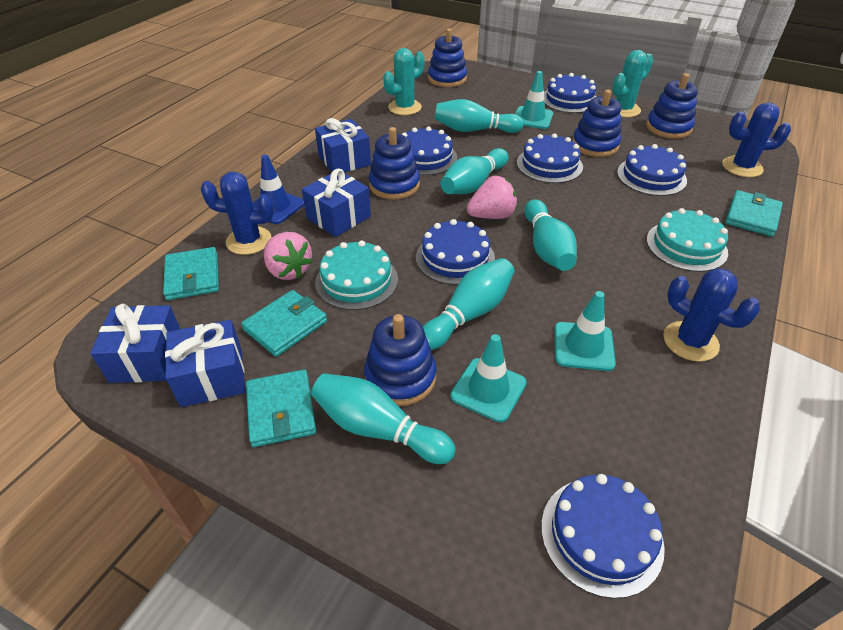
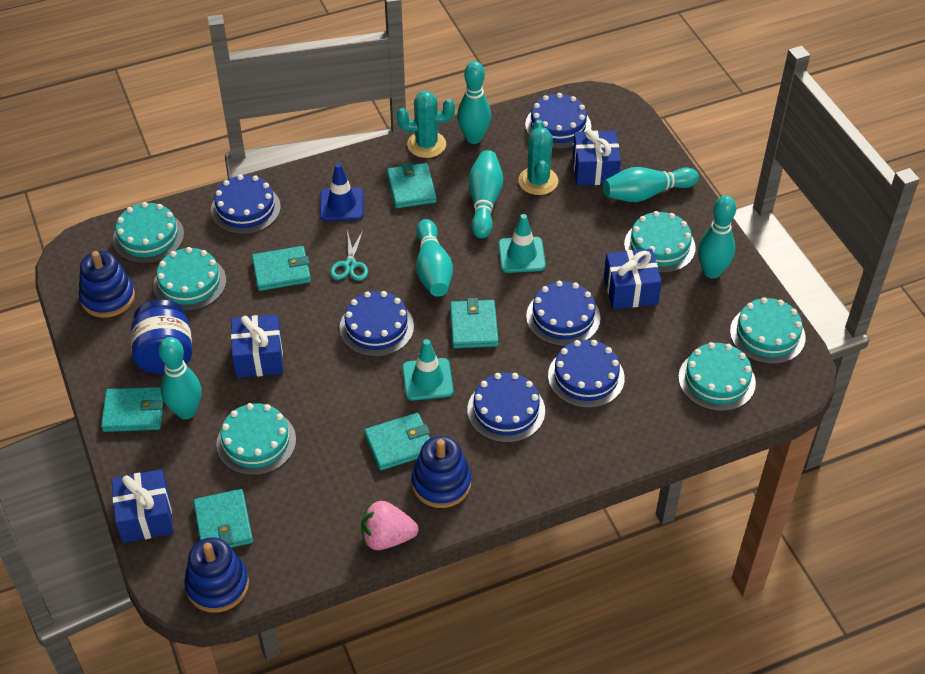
blue cactus: [201,172,274,255] [663,268,760,362] [722,103,791,177] = 3 -> none = 0
blue jar: none = 0 -> [131,299,192,374] = 1
blue stacking toy: [364,314,436,406] [369,127,420,199] [428,28,467,87] [573,90,621,157] [646,73,698,139] = 5 -> [79,251,135,318] [184,537,249,613] [411,436,471,508] = 3
pink strawberry: [264,232,313,280] [467,176,517,219] = 2 -> [361,501,419,550] = 1
turquoise bowling pin: [311,373,456,464] [423,258,515,350] [435,99,524,133] [441,148,508,194] [524,199,577,271] = 5 -> [159,337,202,419] [416,219,453,297] [457,61,491,144] [469,150,503,239] [603,167,699,202] [698,195,736,278] = 6
turquoise cake: [315,240,398,310] [647,208,728,272] = 2 -> [113,202,184,264] [153,247,226,311] [216,403,296,475] [624,211,696,273] [678,342,756,411] [730,297,806,364] = 6
turquoise scissors: none = 0 -> [330,230,368,281] = 1
turquoise traffic cone: [450,334,527,422] [515,71,553,129] [554,291,616,371] = 3 -> [402,339,453,401] [498,214,546,273] = 2
turquoise wallet: [163,247,219,300] [241,290,327,357] [246,369,316,447] [725,190,783,237] = 4 -> [101,387,163,432] [193,489,253,548] [252,246,311,291] [364,413,430,470] [387,162,437,208] [450,298,498,348] = 6

